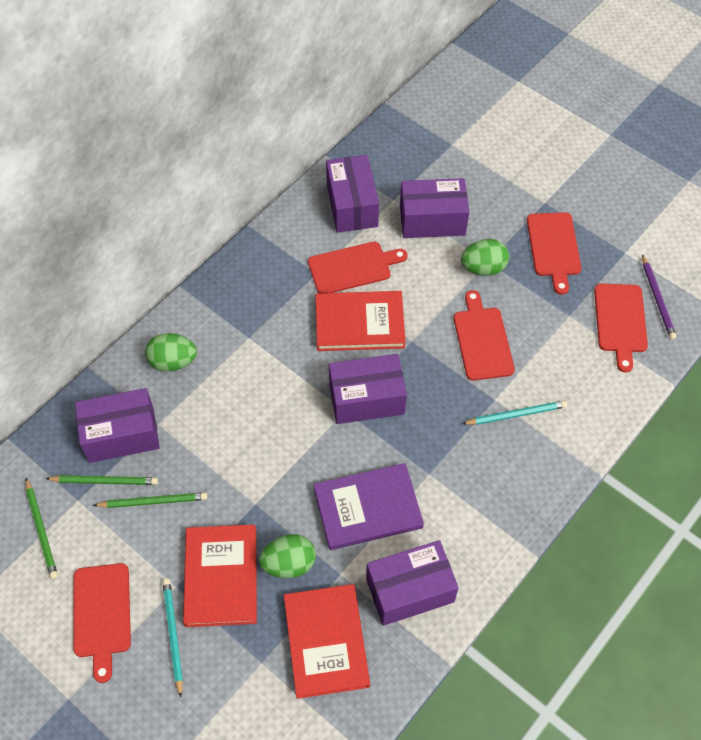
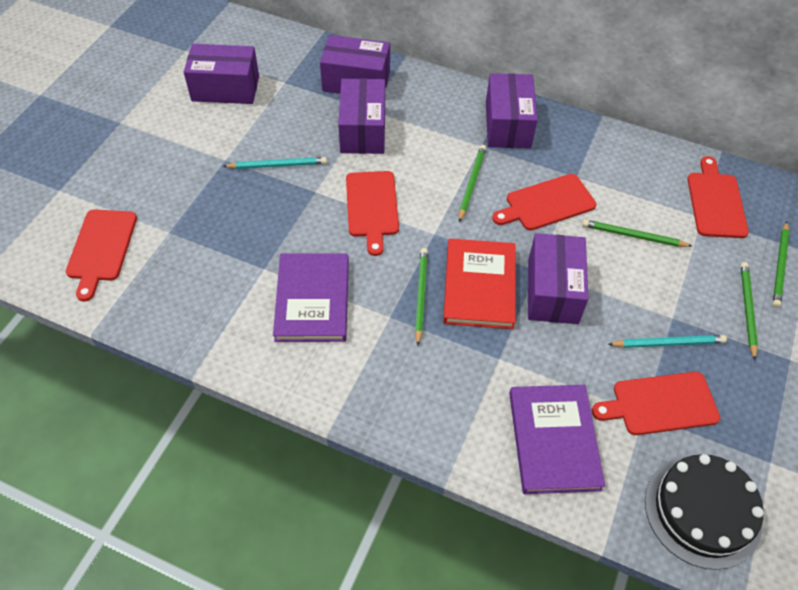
black cake: none = 0 -> [645,454,764,570] = 1
green egg: [145,333,197,372] [259,534,316,578] [461,239,509,276] = 3 -> none = 0
green pencil: [26,478,58,579] [45,475,158,485] [93,492,207,508] = 3 -> [415,248,428,346] [459,145,486,222] [582,220,692,247] [741,262,758,360] [773,221,790,308] = 5
purple book: [314,463,424,550] = 1 -> [273,254,349,342] [509,385,605,494] = 2
purple pencil: [642,254,676,339] = 1 -> none = 0
red book: [183,524,257,627] [284,584,370,699] [316,291,406,351] = 3 -> [443,239,516,329] = 1

